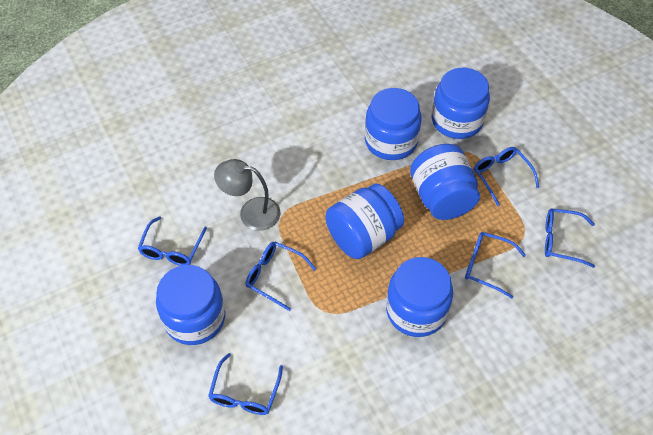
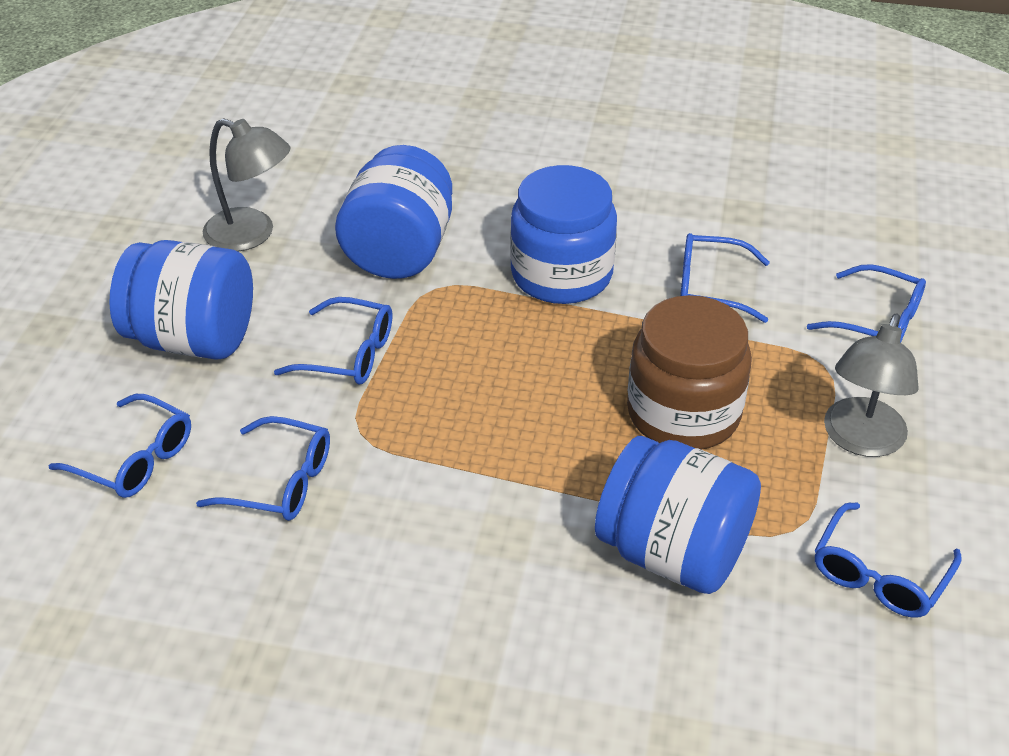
blue jar: [156,265,225,345] [325,184,404,259] [365,88,421,160] [386,257,453,337] [410,144,480,220] [432,68,490,139] = 6 -> [109,240,253,360] [335,145,452,279] [510,165,617,304] [595,436,761,594] = 4
brown jar: none = 0 -> [627,295,752,450] = 1
grey lamp: [214,159,281,231] = 1 -> [203,118,290,251] [824,314,919,457] = 2

